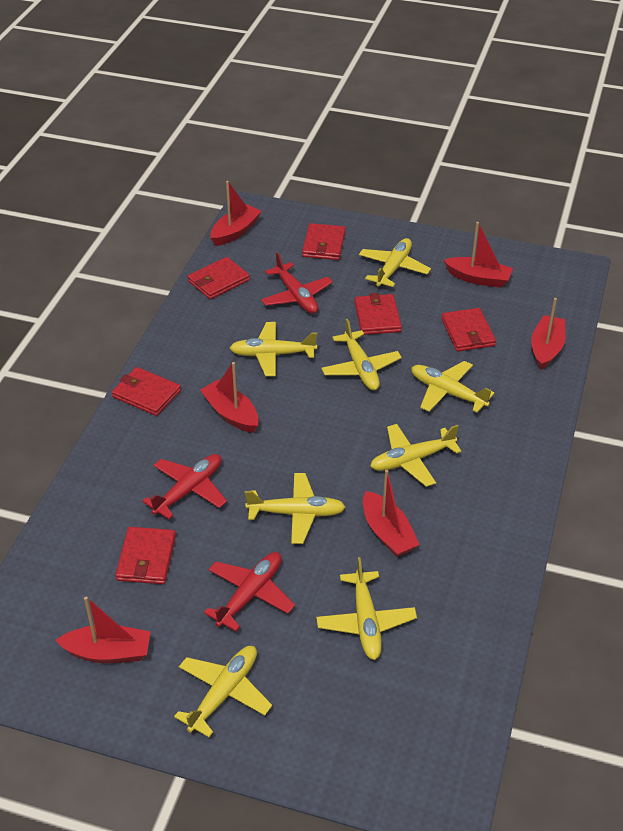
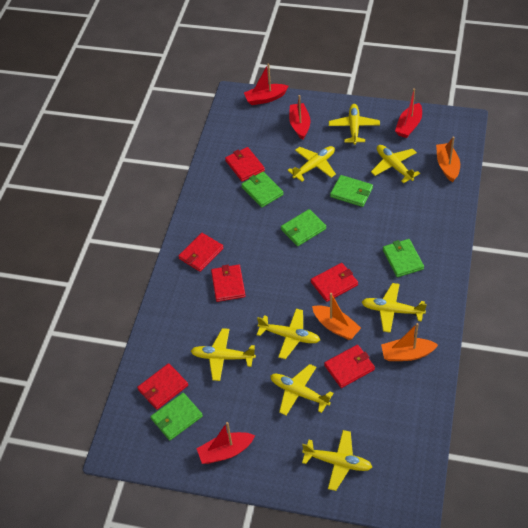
green wallet: none = 0 -> [151,393,203,440] [241,172,284,207] [281,209,326,246] [330,175,373,207] [383,239,424,277] = 5
orange boat: none = 0 -> [312,293,361,340] [381,323,438,361] [436,137,460,182] = 3
red boat: [56,596,151,663] [200,362,259,433] [210,181,262,246] [363,470,420,557] [444,222,513,288] [531,298,566,370] = 6 -> [196,422,255,464] [244,63,289,105] [289,95,310,140] [395,88,422,138] = 4
red plane: [142,454,227,519] [204,552,295,631] [261,252,333,314] = 3 -> none = 0

